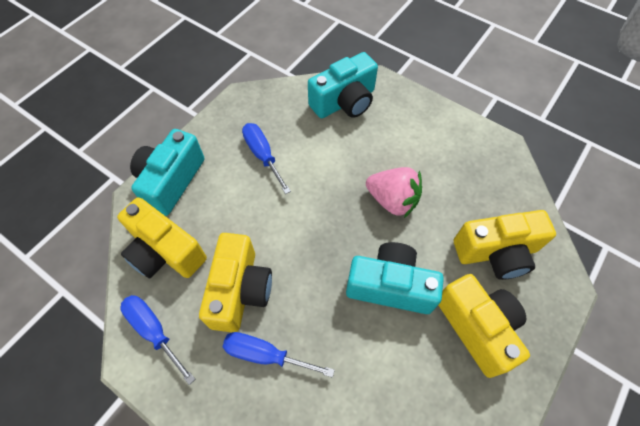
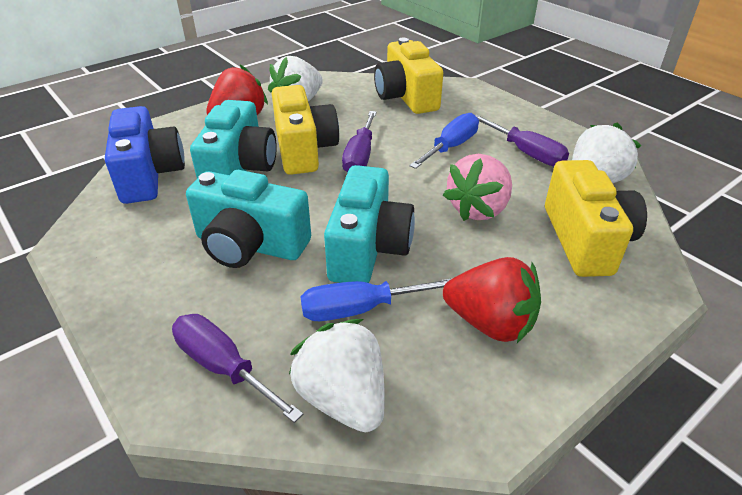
blue camera: none = 0 -> [105,106,185,204] = 1
blue screwdriver: [120,295,195,385] [223,332,335,378] [242,123,291,194] = 3 -> [300,278,453,321] [409,113,479,169] = 2
purple screwdriver: none = 0 -> [172,314,303,423] [342,111,377,172] [475,115,569,166] = 3
red strawberry: none = 0 -> [206,65,268,115] [443,257,541,343] = 2
white strawberry: none = 0 -> [268,56,323,102] [289,319,385,432] [572,122,641,183] = 3
yellow camera: [117,197,207,279] [199,233,272,332] [438,274,530,378] [454,210,556,280] = 4 -> [272,85,339,175] [374,38,443,114] [545,160,647,277] = 3

